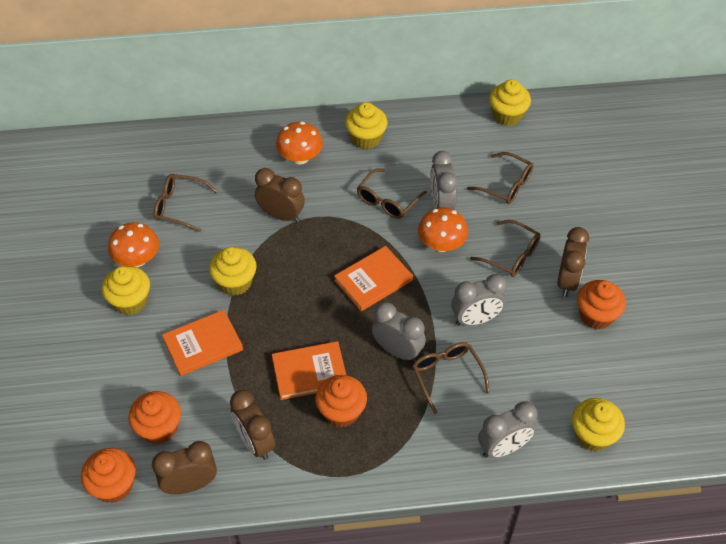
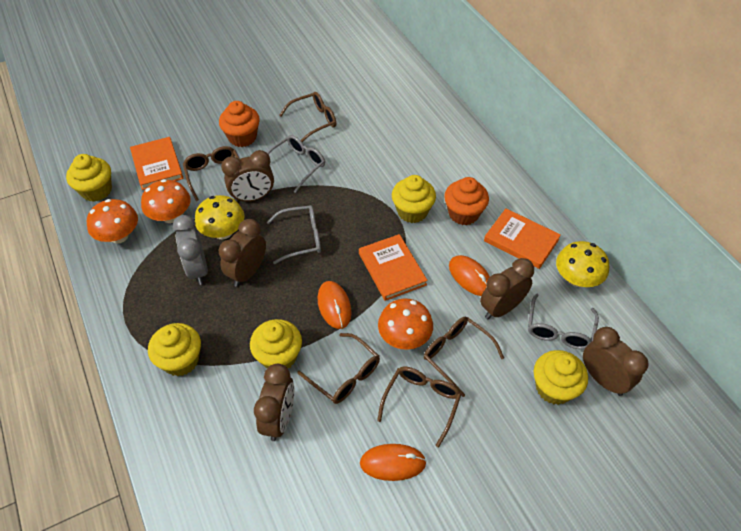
brown clock: [152,441,217,494] [230,390,275,460] [255,168,305,223] [557,227,589,297] = 4 -> [219,219,266,287] [221,150,274,202] [254,364,294,441] [480,258,534,319] [583,327,649,396] = 5
grey clock: [372,302,426,362] [430,151,458,210] [451,274,507,326] [478,401,538,458] = 4 -> [173,215,208,285] = 1
grey glasses: none = 0 -> [267,135,325,193] [267,205,321,264] [528,293,599,349] = 3
orange cupcake: [81,448,136,503] [128,391,181,444] [315,375,367,427] [577,280,626,330] = 4 -> [219,101,260,147] [444,177,489,225] = 2
orange mouse: none = 0 -> [318,281,352,329] [360,444,427,481] [449,255,490,296] = 3
yellow mushroom: none = 0 -> [195,195,244,240] [556,241,609,287] = 2

